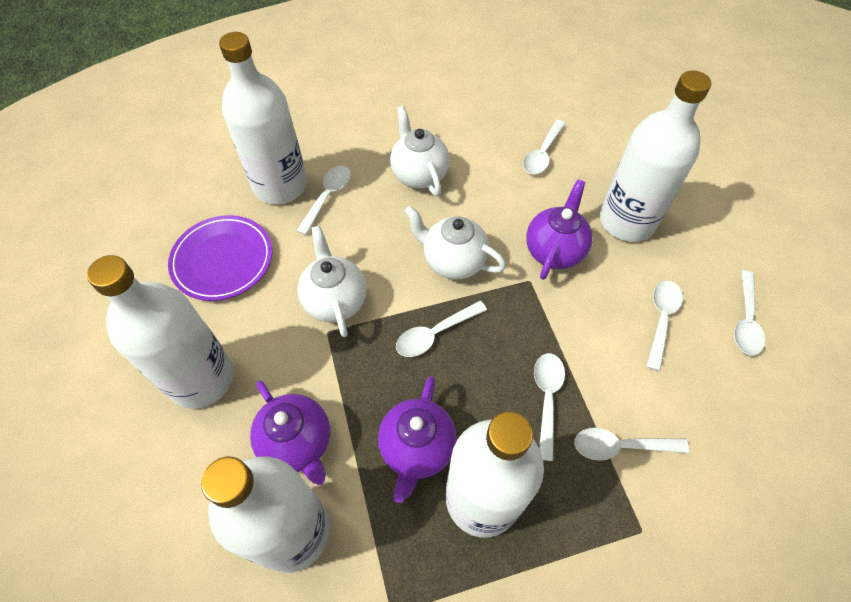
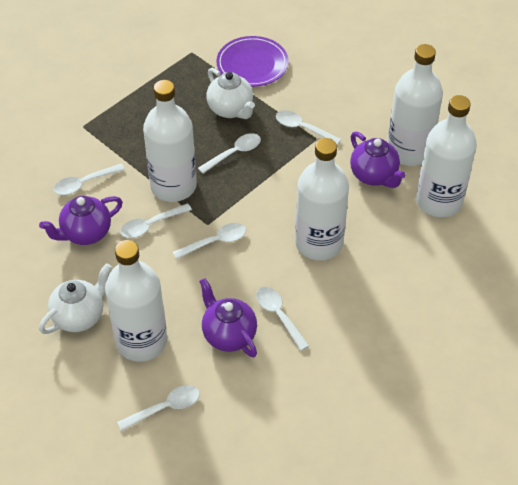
white teapot: [297,226,367,337] [390,106,450,196] [404,206,506,280] = 3 -> [39,263,112,334] [206,68,255,119] = 2

